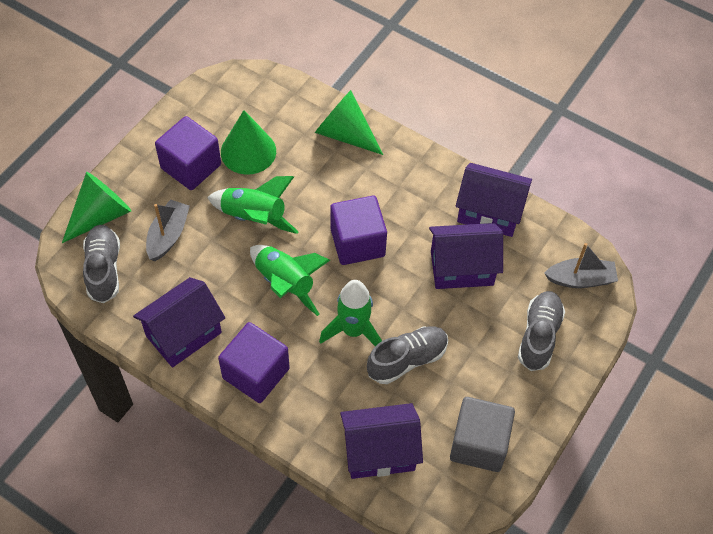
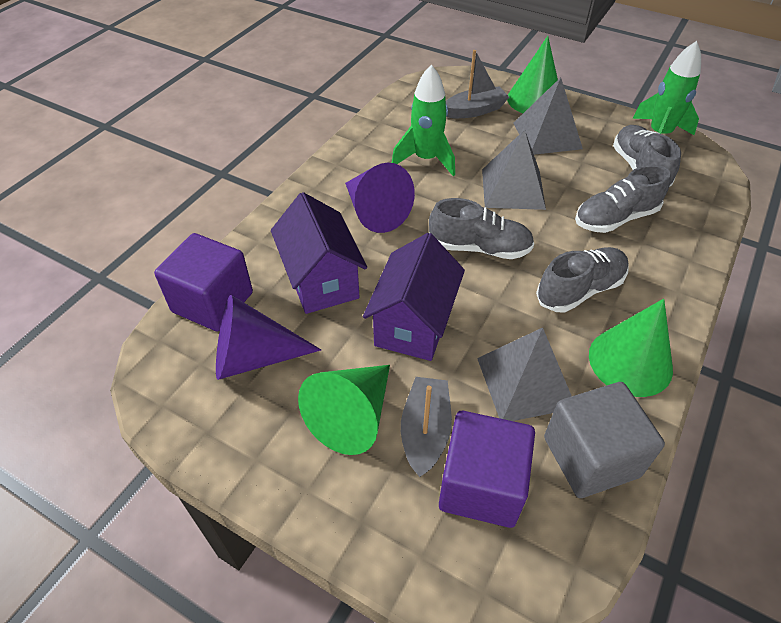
green rocket: [207,176,299,234] [250,245,330,316] [319,280,382,347] = 3 -> [392,65,455,176] [633,41,701,135] = 2
grey pyramid: none = 0 -> [477,327,572,421] [482,130,546,210] [513,77,583,155] = 3
grey shoe: [83,225,120,303] [367,326,448,384] [518,291,565,371] = 3 -> [429,198,534,259] [536,247,629,313] [575,165,671,233] [613,125,681,187] = 4
purple cone: none = 0 -> [216,295,321,380] [345,163,415,233] = 2
purple cube: [155,116,221,190] [218,322,290,403] [330,196,387,265] = 3 -> [154,233,253,332] [439,411,535,528] = 2
purple house: [133,277,225,368] [340,403,423,479] [429,223,503,289] [455,163,532,237] = 4 -> [271,192,367,314] [363,233,465,361] = 2

